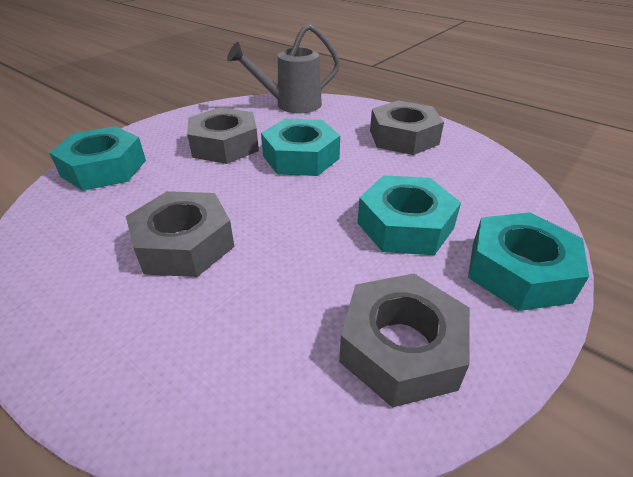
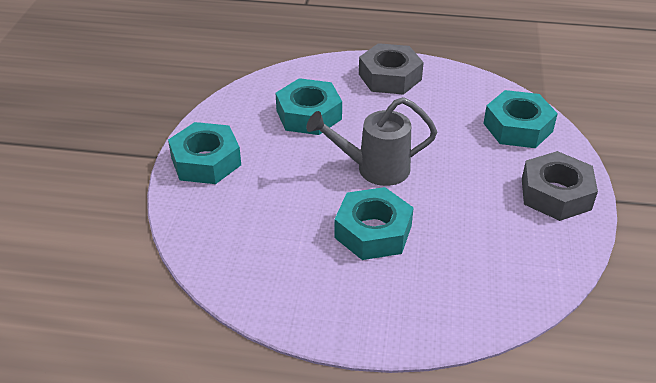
grey nut: [126,191,235,277] [187,107,259,164] [339,273,470,408] [370,100,444,155] = 4 -> [359,43,424,95] [522,151,598,221] = 2

